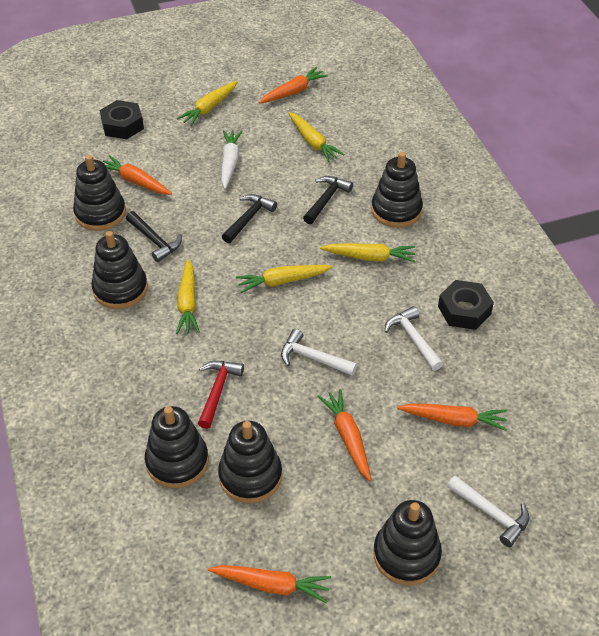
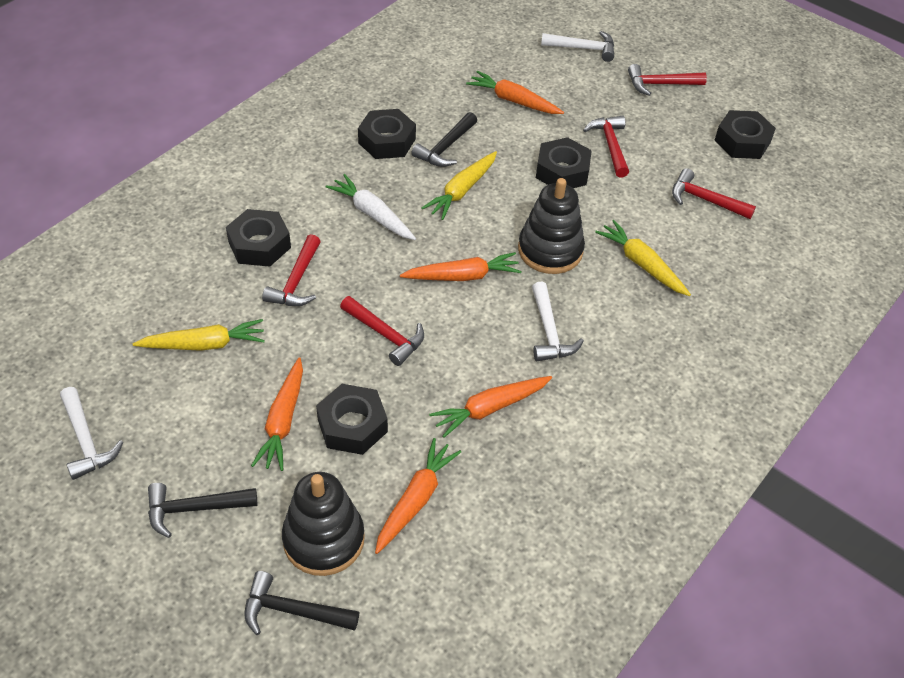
black nut: [100,100,144,139] [438,280,494,330] = 2 -> [226,209,291,267] [316,384,388,455] [358,109,416,159] [536,137,592,188] [714,110,776,159] = 5
black stacking toy: [73,155,126,231] [91,231,148,309] [145,406,209,488] [218,421,282,503] [371,152,423,228] [373,500,442,585] = 6 -> [282,472,365,576] [518,178,585,274] = 2
red hammer: [198,361,244,429] = 1 -> [262,234,321,306] [340,296,424,366] [583,116,629,178] [628,64,707,96] [672,168,756,219] = 5
yellow carrot: [176,259,200,334] [177,81,238,126] [236,265,333,293] [288,112,344,162] [320,243,415,262] = 5 -> [132,319,265,351] [422,151,497,220] [595,220,691,296] = 3

